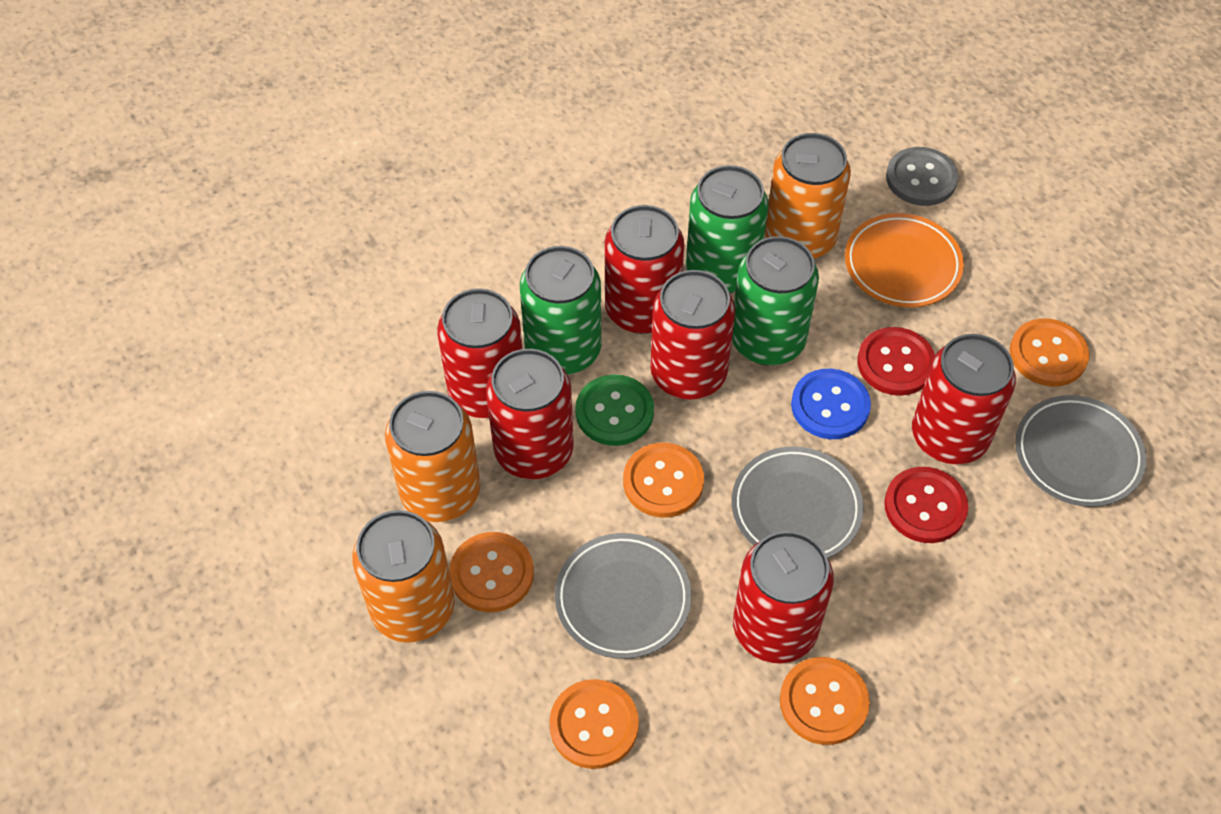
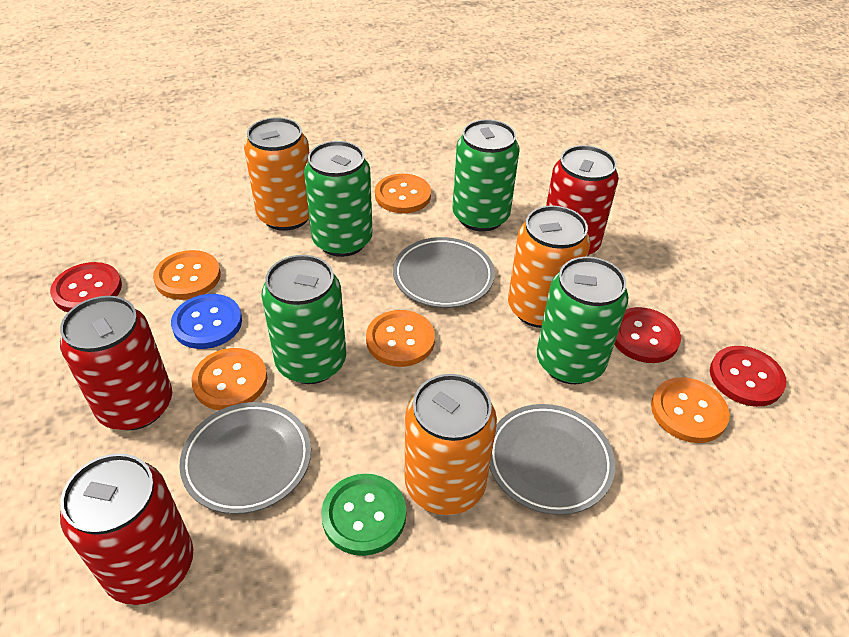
green can: [520,246,601,375] [686,165,769,293] [732,236,819,365] = 3 -> [261,255,346,384] [304,141,372,257] [453,119,520,231] [537,257,629,384] = 4
grey button: [886,147,958,206] = 1 -> none = 0
orange plate: [845,213,964,307] = 1 -> none = 0
red button: [857,327,935,396] [884,467,968,543] = 2 -> [50,262,122,312] [614,307,681,363] [710,346,786,407] = 3
red can: [437,288,522,418] [486,349,574,479] [605,205,684,334] [650,270,735,400] [733,531,834,663] [912,334,1016,464] = 6 -> [60,296,172,430] [60,453,193,605] [546,145,619,256] = 3

